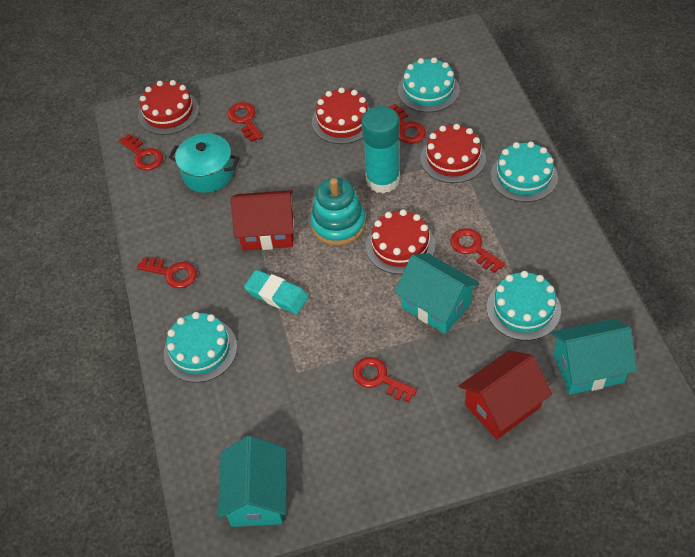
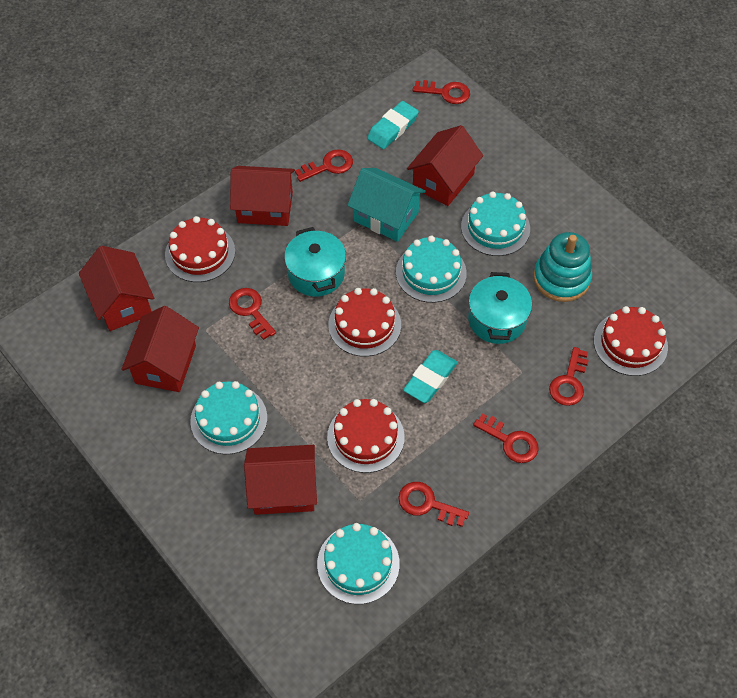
red house: [231,190,294,251] [459,350,552,439] = 2 -> [79,246,154,331] [121,306,199,392] [230,166,295,226] [244,445,317,515] [407,125,483,206] = 5
turquoise eraser: [244,270,308,314] = 1 -> [367,101,419,149] [403,350,458,403] = 2
turquoise glue stick: [361,106,400,193] = 1 -> none = 0
turquoise house: [218,436,287,527] [394,253,480,334] [552,319,637,395] = 3 -> [347,168,426,242] = 1
turquoise pot: [169,133,239,193] = 1 -> [284,227,346,297] [468,272,532,344] = 2

